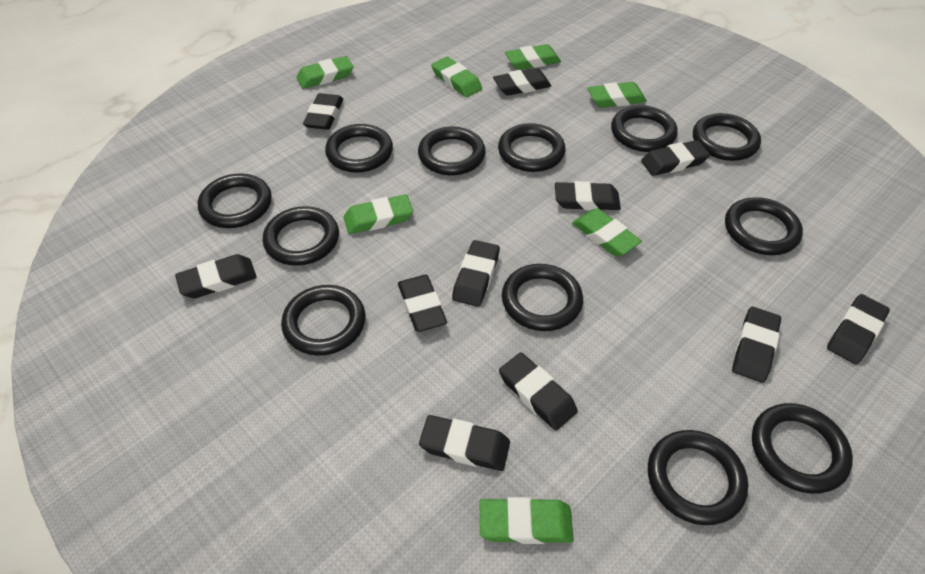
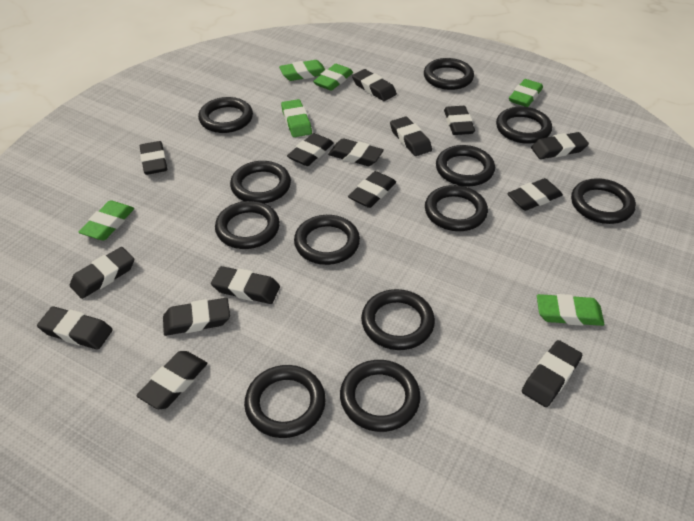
black eraser: [175,254,257,298] [303,93,343,130] [398,275,447,332] [419,415,510,471] [452,240,500,307] [493,68,551,96] [499,352,578,431] [555,181,621,210] [641,140,710,176] [732,307,781,383] [827,294,890,364] = 11 -> [37,306,113,350] [70,247,134,299] [136,351,207,409] [140,141,167,175] [163,298,230,336] [211,266,280,304] [287,133,334,166] [328,138,384,166] [348,171,396,208] [352,69,397,101] [390,116,432,156] [444,106,475,135] [507,178,563,211] [522,340,582,407] [531,132,589,159] = 15
green eraser: [296,56,354,89] [344,194,413,234] [431,57,482,97] [480,497,574,544] [505,44,561,70] [572,208,642,256] [588,82,647,108] = 7 -> [79,200,134,240] [279,60,325,81] [281,99,312,137] [313,64,353,91] [509,79,543,107] [537,294,604,326] = 6

